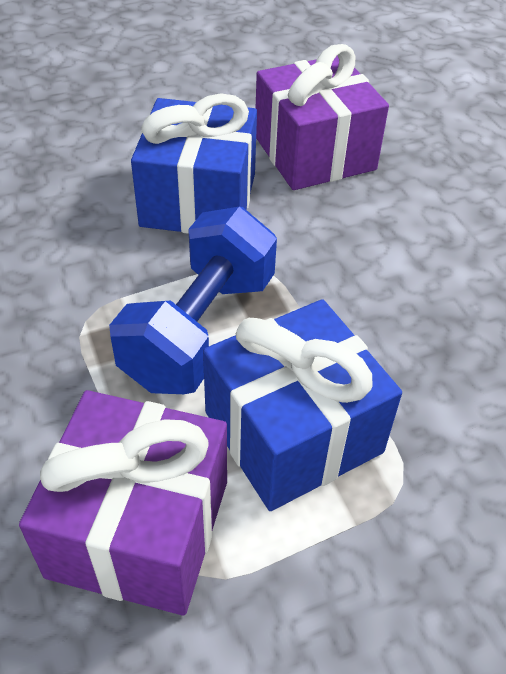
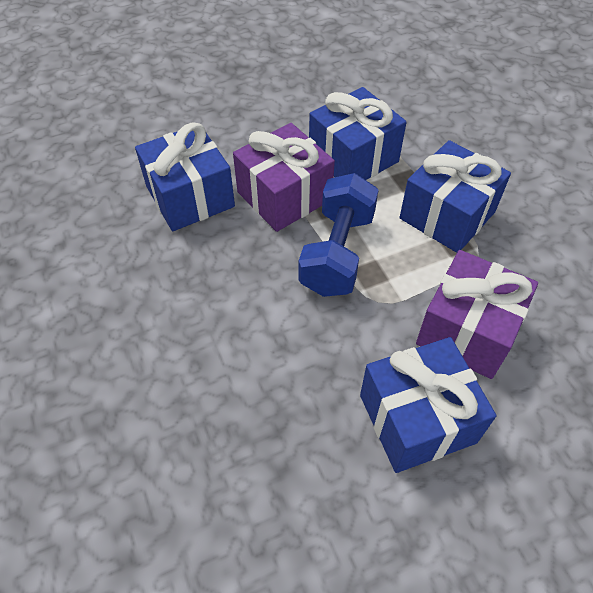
blue gift: [131,93,257,234] [203,299,402,511] = 2 -> [135,122,235,231] [309,87,406,180] [360,337,496,473] [400,140,511,253] = 4

